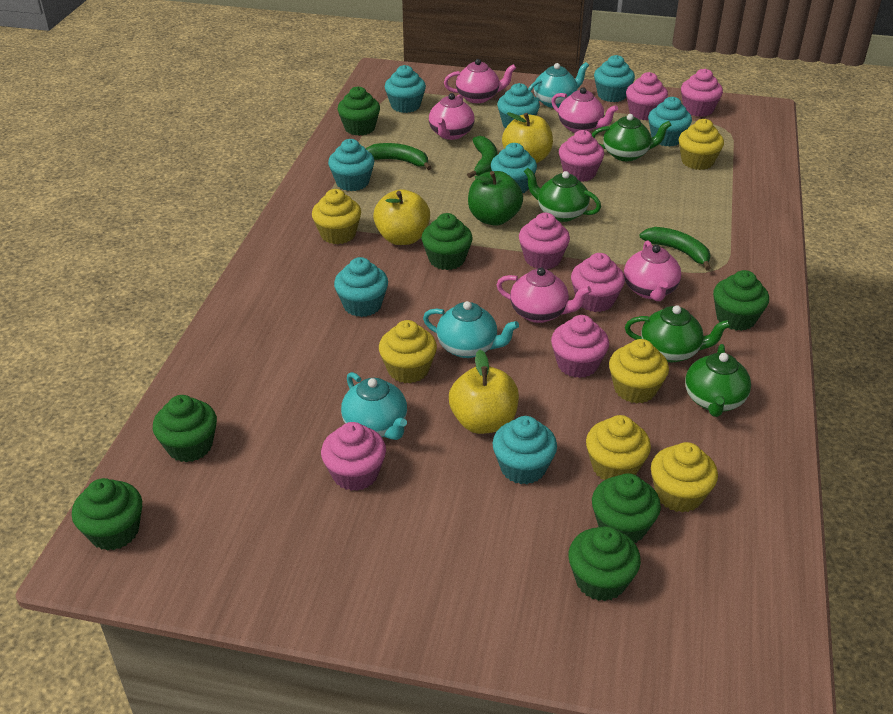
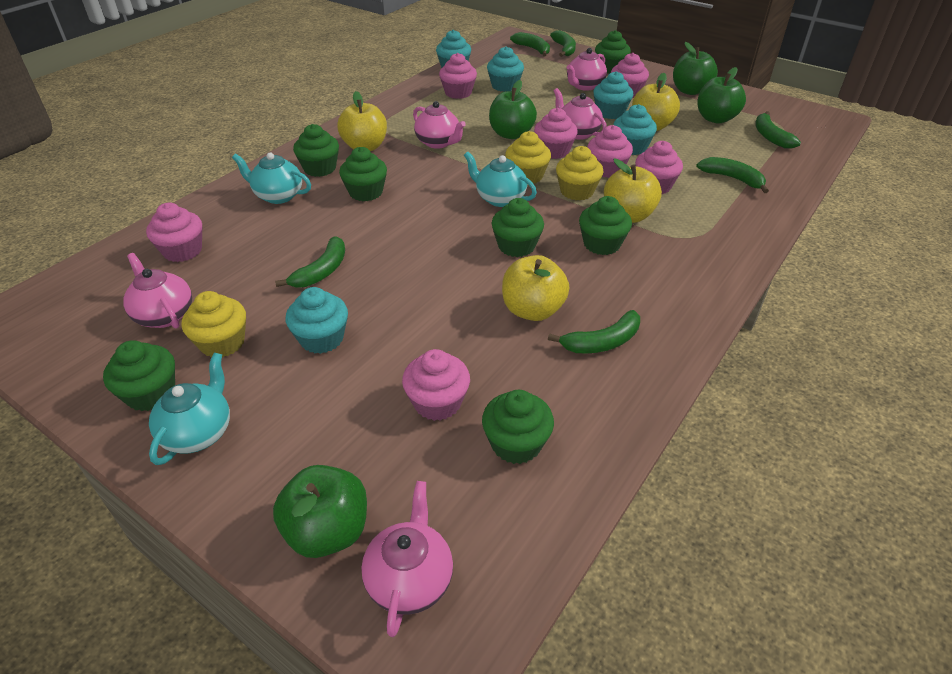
green apple: [468,171,523,226] = 1 -> [273,465,367,558] [489,80,537,139] [673,42,718,95] [698,67,746,124] = 4
green banana: [366,143,432,170] [467,136,497,178] [639,227,711,270] = 3 -> [275,236,345,287] [510,32,550,57] [548,310,640,354] [550,30,576,57] [696,157,769,193] [755,111,801,148] = 6
green teapot: [524,168,601,222] [592,114,671,161] [625,305,731,362] [685,344,751,417] = 4 -> none = 0
turquoise cupcake: [328,139,374,191] [334,257,388,317] [385,65,426,113] [491,143,537,193] [492,416,557,484] [497,83,540,129] [594,55,635,102] [648,97,692,147] = 8 -> [286,287,348,354] [436,30,471,68] [487,46,524,92] [593,71,633,119] [613,104,657,155] = 5
yellow apple: [373,189,430,245] [449,350,519,434] [502,112,553,163] = 3 -> [337,91,387,151] [502,255,569,321] [604,159,662,223] [632,73,680,131] = 4
yellow cupcake: [312,189,361,244] [379,320,437,383] [586,415,651,480] [609,339,669,403] [651,442,718,513] [679,119,724,170] = 6 -> [182,291,246,358] [505,131,551,184] [556,146,604,201] = 3

